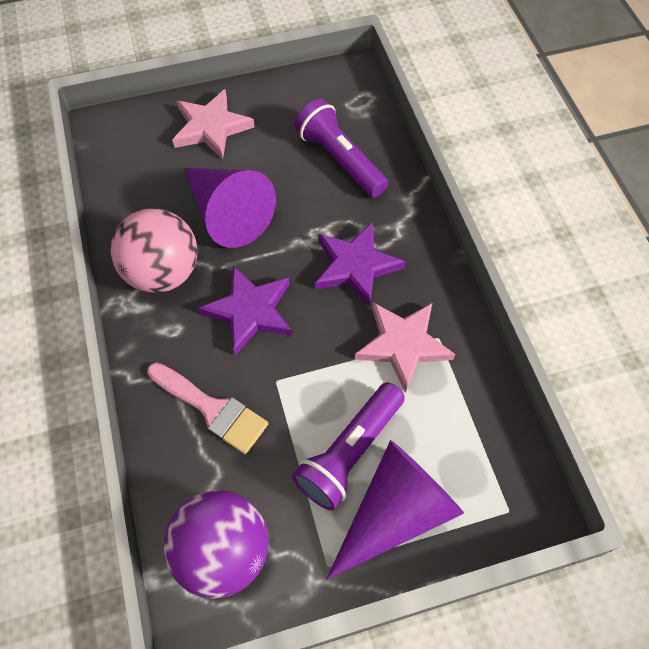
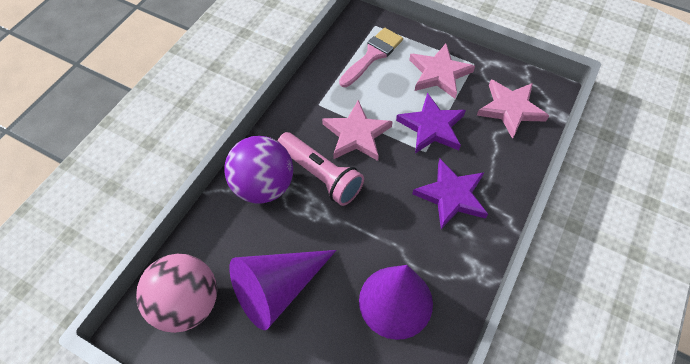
pink flashlight: none = 0 -> [278,132,364,206] = 1
pink star: [172,89,255,160] [355,303,455,393] = 2 -> [322,100,393,161] [409,44,475,99] [477,79,549,139] = 3
purple flashlight: [292,382,405,511] [294,99,388,198] = 2 -> none = 0

